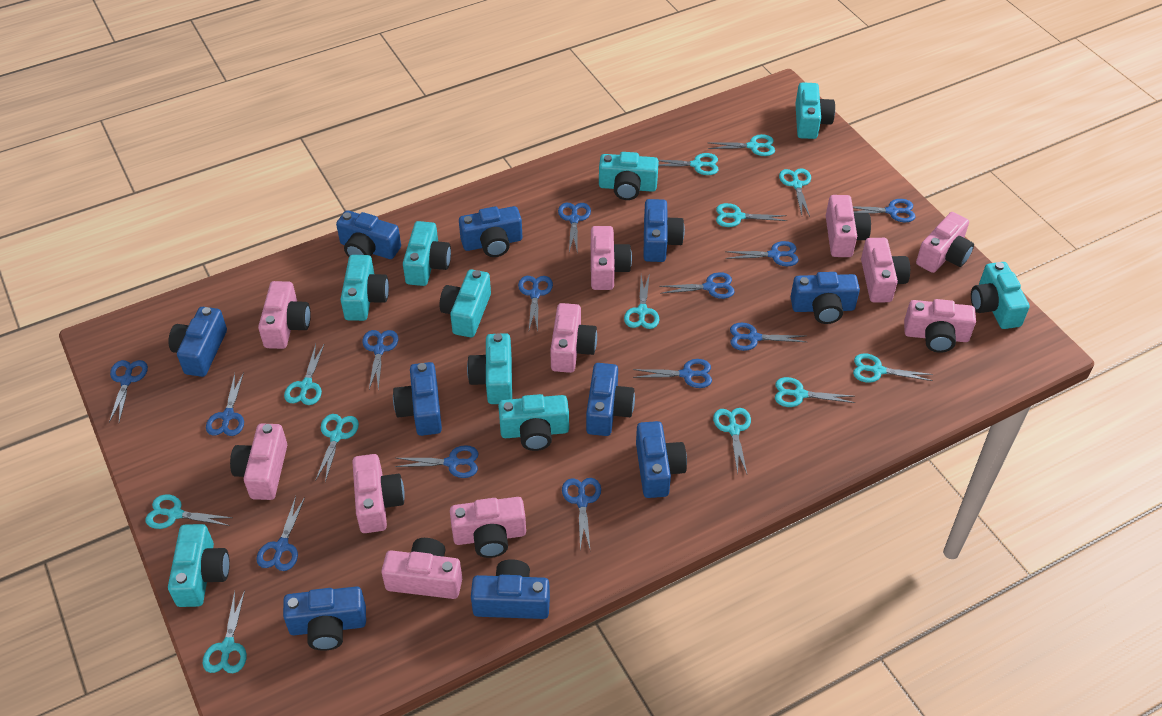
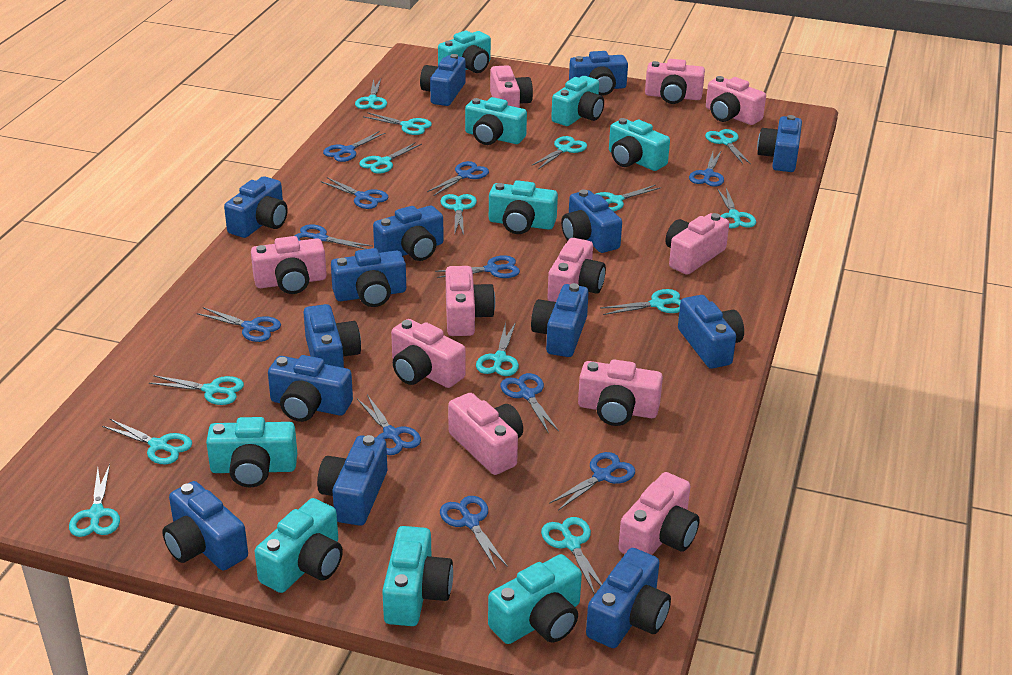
blue camera: [168,307,227,377] [283,586,366,651] [336,210,401,259] [393,362,442,436] [459,206,522,257] [471,559,550,619] [586,363,635,436] [636,421,687,498] [643,199,685,262] [791,272,860,324] = 10 -> [162,481,248,570] [224,176,288,238] [268,355,353,422] [303,304,361,368] [317,435,387,526] [331,248,406,307] [373,206,444,261] [420,54,466,106] [531,283,589,357] [561,190,622,253] [569,51,628,96] [586,548,671,648] [678,295,744,369] [757,115,802,172] = 14
blue scissors: [109,360,148,423] [206,372,244,436] [256,496,305,571] [362,330,398,390] [395,445,479,478] [518,276,553,331] [558,203,591,252] [562,478,601,549] [633,359,712,388] [659,272,735,299] [725,241,799,266] [730,323,806,351] [853,199,916,222] = 13 -> [197,307,281,342] [294,224,373,249] [322,177,388,209] [323,131,385,162] [357,395,421,455] [427,161,489,196] [435,255,520,278] [440,496,508,569] [500,373,559,433] [549,452,635,510] [689,150,724,187] = 11
turquoise scissors: [146,494,233,529] [202,590,247,673] [284,343,325,405] [316,414,359,482] [624,273,659,329] [658,153,719,175] [708,134,775,156] [713,408,751,474] [716,203,787,227] [775,377,855,407] [779,168,811,216] [853,353,933,383] = 12 -> [69,464,120,537] [102,419,192,465] [149,375,244,405] [355,79,387,110] [359,142,422,174] [363,112,432,135] [440,194,477,235] [476,322,519,376] [531,136,587,169] [541,517,602,595] [594,185,660,212] [601,289,681,315] [705,129,751,164] [717,188,756,228] = 14

